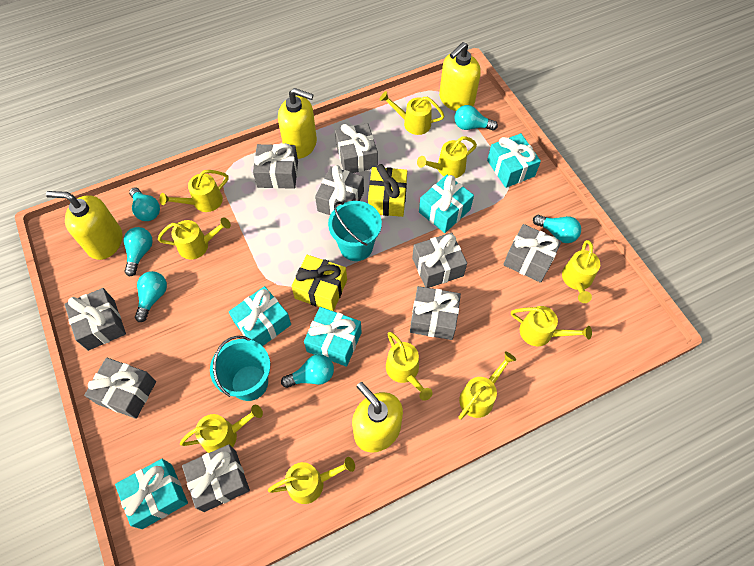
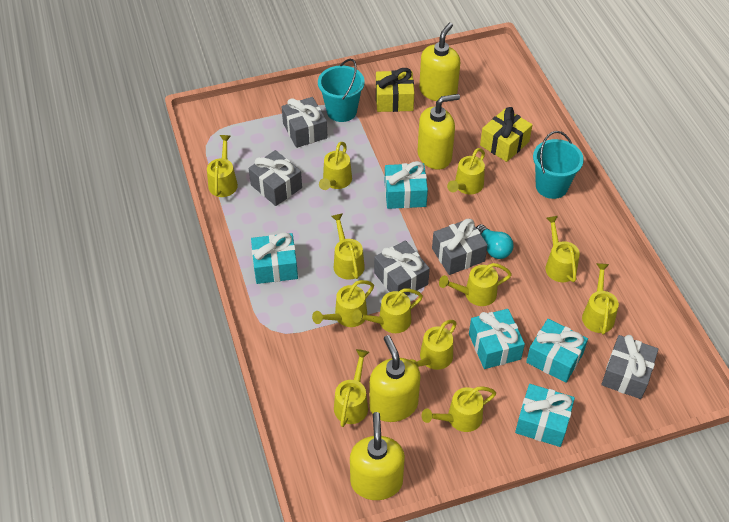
grey gift: [64,288,126,351] [84,357,156,419] [182,444,250,512] [253,143,298,189] [315,165,364,215] [335,123,378,173] [410,286,461,340] [412,233,467,288] [503,224,562,283] = 9 -> [249,150,302,206] [282,97,328,148] [374,240,430,296] [432,219,488,275] [601,335,659,399] = 5
turquoise light bulb: [124,227,153,277] [129,187,160,221] [135,271,167,322] [281,354,334,388] [454,105,498,131] [533,215,581,243] = 6 -> [476,224,514,259] = 1
yellow watering can: [158,217,231,259] [160,170,228,212] [180,405,263,453] [268,457,355,504] [380,91,445,135] [386,332,433,401] [417,136,477,178] [459,352,516,420] [511,306,592,346] [562,240,600,303] = 10 -> [207,135,238,197] [312,280,374,327] [319,142,352,190] [331,213,365,280] [334,349,369,427] [352,288,423,333] [410,320,457,370] [422,386,496,432] [439,263,512,306] [447,148,485,194] [545,216,580,282] [582,263,619,335] = 12

